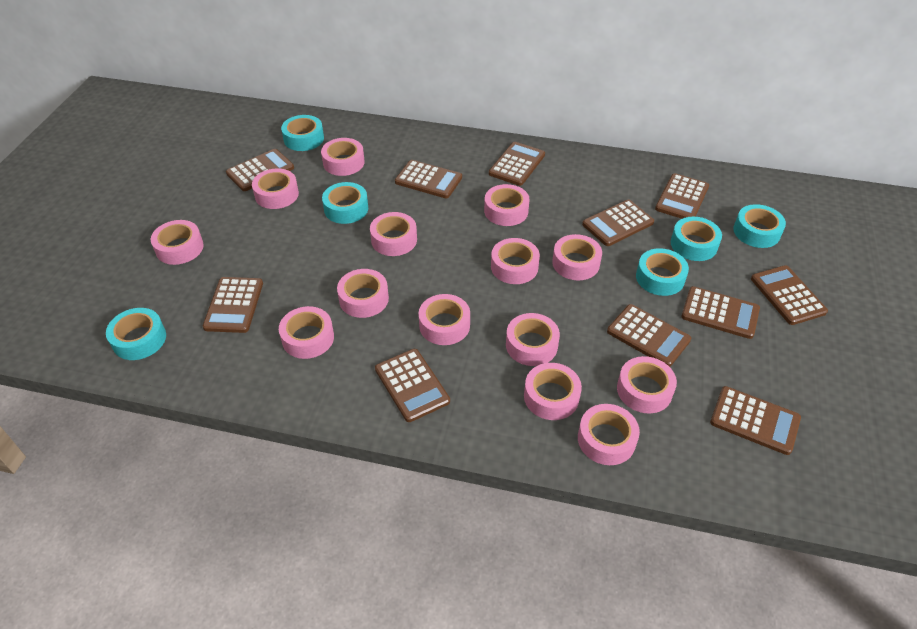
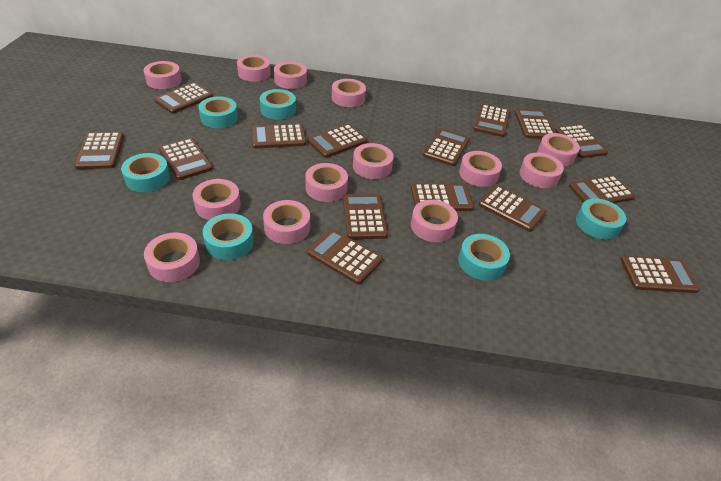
brown calculator: [203,277,263,333] [226,149,294,191] [375,349,450,422] [395,160,462,198] [489,142,545,186] [582,200,654,246] [607,304,691,367] [655,173,709,219] [681,286,760,339] [710,386,801,455] [751,265,828,325] = 11 -> [74,132,124,169] [154,83,213,114] [159,138,213,180] [251,124,306,148] [307,229,383,284] [308,124,368,158] [343,194,388,239] [411,184,474,211] [423,128,470,166] [473,104,510,137] [478,185,547,232] [515,109,555,139] [555,124,608,158] [569,175,635,203] [621,256,700,293] = 15
pink tape: [151,220,204,265] [252,168,299,209] [279,306,334,359] [321,138,365,176] [337,269,389,318] [370,212,417,256] [419,294,470,345] [484,184,530,226] [491,238,540,284] [506,313,560,366] [524,363,582,420] [552,234,602,280] [578,404,640,465] [617,356,677,413] = 14 -> [143,61,182,89] [144,232,200,282] [193,179,241,220] [237,55,271,82] [263,200,310,244] [274,62,307,89] [305,163,348,202] [332,79,366,107] [353,143,394,179] [411,200,458,242] [459,151,502,187] [520,153,564,188] [538,133,580,166] = 13

